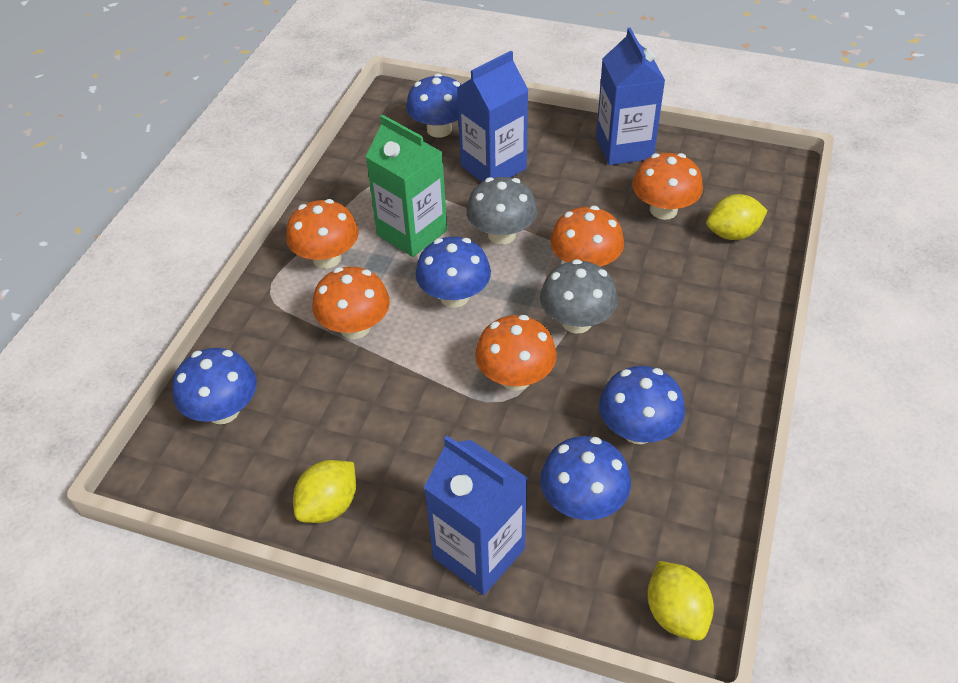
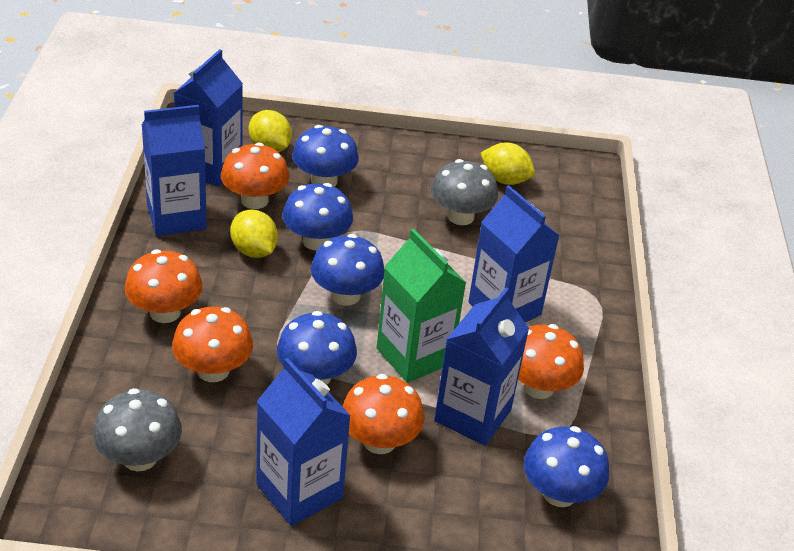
blue carton: [424,436,527,595] [457,51,528,182] [596,28,665,165] = 3 -> [142,105,207,236] [174,49,243,187] [256,358,351,526] [434,288,529,446] [468,185,560,322] = 5

